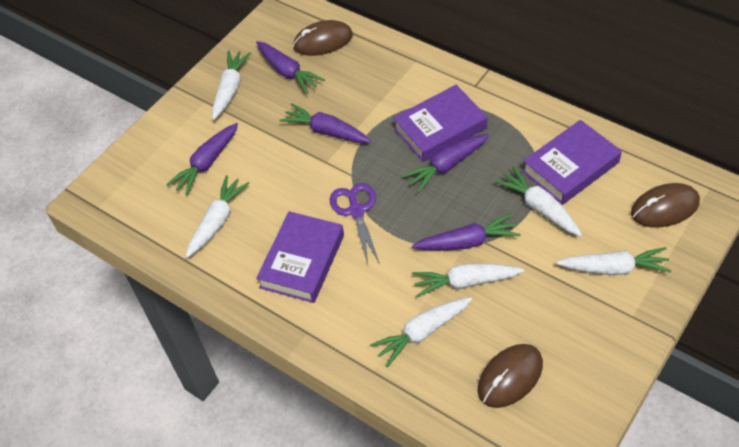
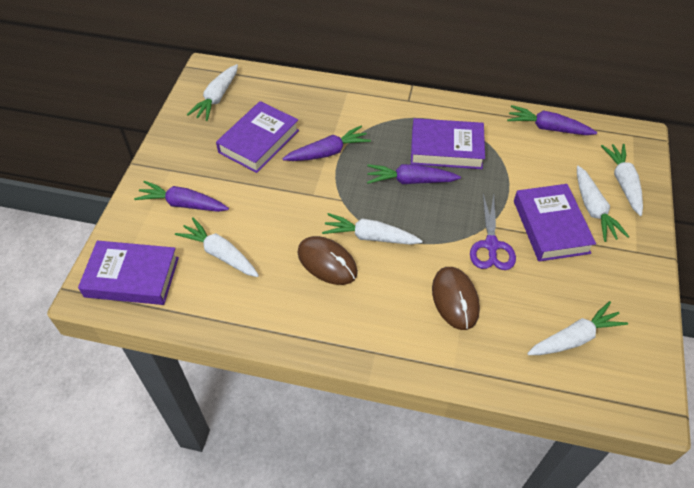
brown mouse: [293,20,353,56] [478,344,543,408] [631,183,700,228] = 3 -> [297,236,358,285] [432,267,480,330] = 2
purple book: [256,211,344,303] [393,85,487,162] [522,120,622,205] = 3 -> [78,241,179,305] [216,101,299,173] [411,118,485,169] [514,184,596,261] = 4
purple carrot: [166,123,238,195] [256,41,325,94] [280,103,371,143] [402,134,489,193] [412,213,521,250] = 5 -> [134,181,229,212] [282,126,371,161] [367,164,461,184] [507,105,597,135] = 4

